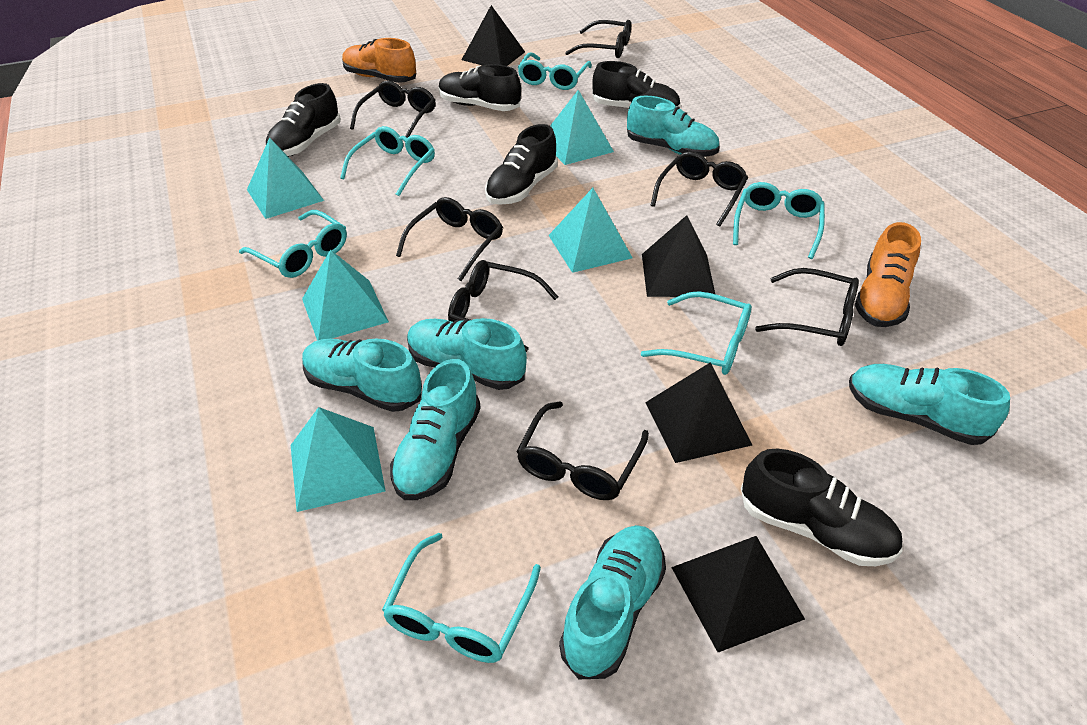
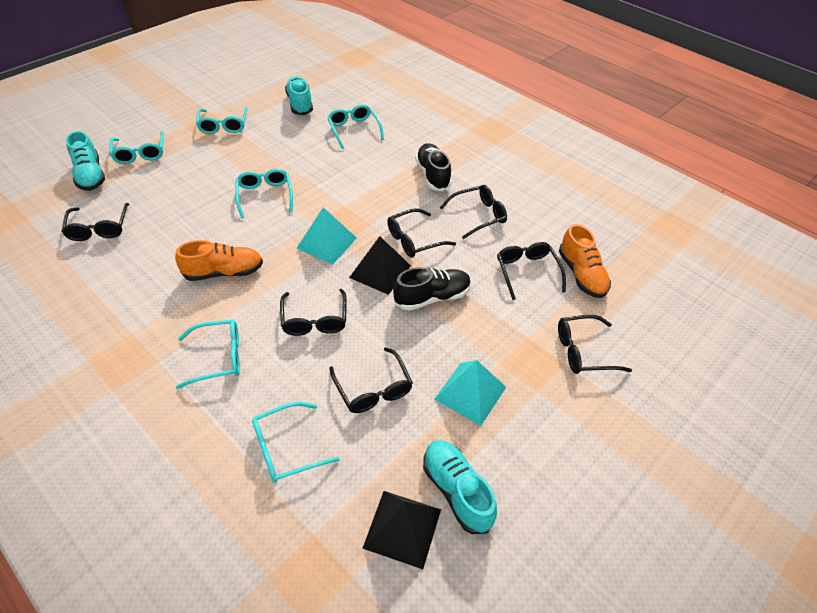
black pyramid: [462,5,525,66] [642,215,715,297] [645,362,752,463] [671,536,805,652] = 4 -> [349,236,411,295] [363,491,441,569] = 2
black shoe: [265,83,341,157] [439,64,521,111] [485,124,558,205] [592,61,681,108] [741,449,903,566] = 5 -> [393,267,471,311] [415,143,452,191] = 2
turquoise pyramid: [247,137,324,219] [291,407,385,512] [302,250,389,341] [548,188,633,273] [550,90,614,165] = 5 -> [296,207,357,264] [435,360,506,426] = 2
turquoise shoe: [302,339,422,412] [390,359,481,500] [407,318,527,390] [559,525,666,679] [627,95,719,157] [849,364,1010,445] = 6 -> [66,131,105,191] [285,76,313,115] [423,440,497,534] = 3

